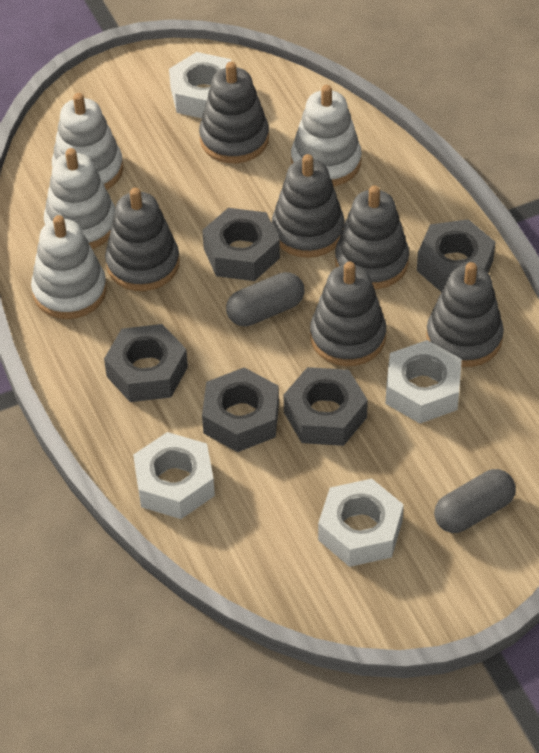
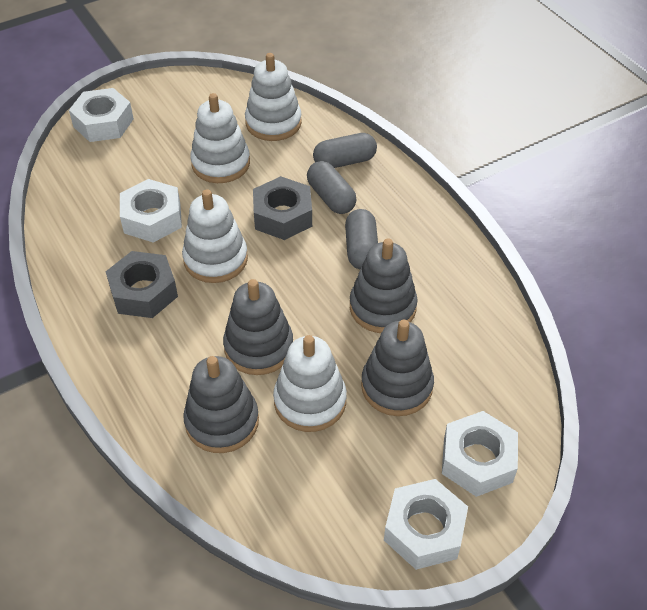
grey capsule: [226,272,304,327] [434,469,516,533] = 2 -> [307,161,356,214] [313,133,377,168] [345,209,378,270] = 3
grey nut: [104,324,188,402] [202,208,280,281] [202,367,279,452] [284,367,368,446] [417,219,495,292] = 5 -> [105,251,178,318] [253,176,312,240] = 2
grey stacking toy: [105,188,180,291] [199,62,269,163] [272,154,344,258] [310,261,386,366] [335,186,409,289] [426,262,504,367] = 6 -> [183,356,259,453] [223,279,293,375] [350,238,418,333] [361,320,434,416] = 4

